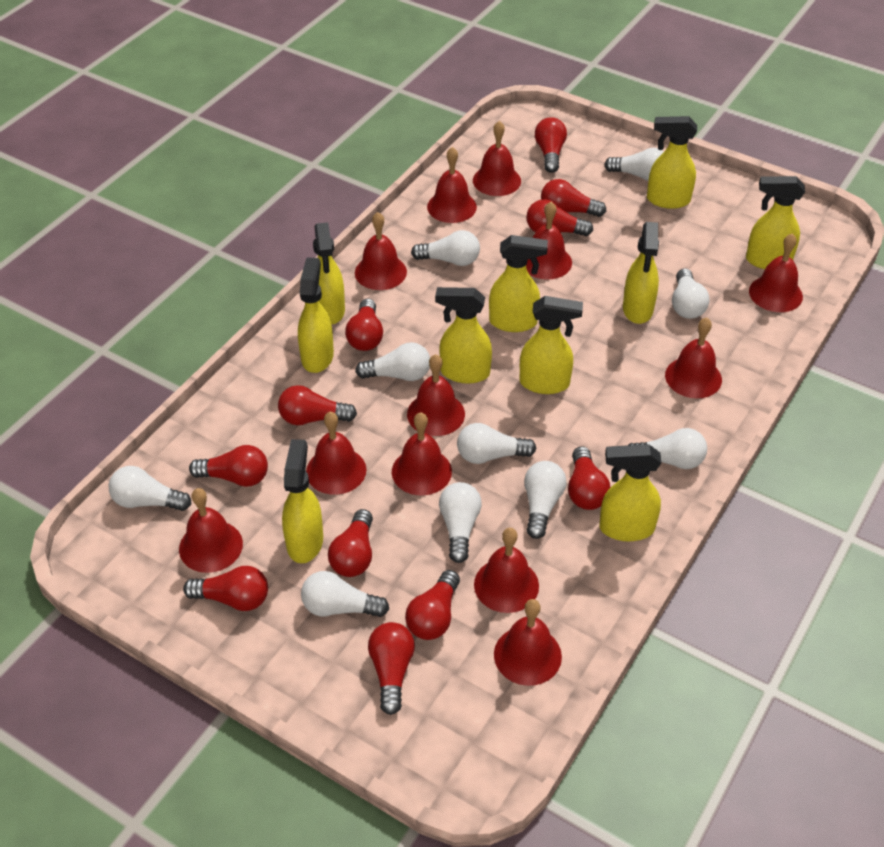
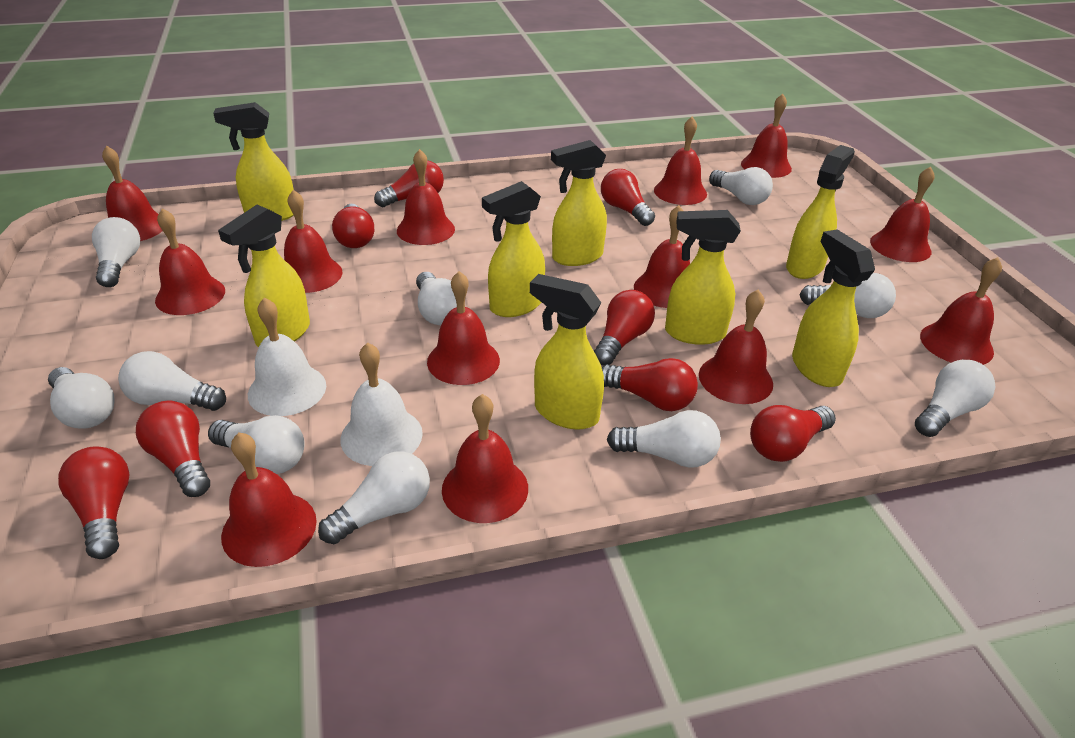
red bell: [179,488,243,573] [306,412,366,495] [355,212,407,290] [392,412,452,495] [407,354,465,436] [427,147,477,223] [473,121,521,196] [474,528,539,613] [494,599,562,686] [526,202,572,280] [665,317,722,398] [749,234,803,312] = 12 -> [102,146,163,241] [155,208,225,315] [221,432,317,567] [284,190,342,293] [397,149,455,245] [427,271,500,385] [442,394,528,523] [634,205,690,308] [654,117,707,205] [699,290,773,404] [741,94,792,178] [870,167,935,262] [920,257,1002,365] = 13
red light bulb: [183,566,268,611] [189,445,268,487] [278,385,357,425] [328,509,373,577] [345,299,383,351] [368,622,415,715] [405,570,460,640] [526,199,593,236] [535,117,567,173] [541,179,606,217] [568,446,610,510] = 11 -> [58,446,130,559] [136,401,210,497] [332,204,374,248] [374,160,444,207] [594,290,655,365] [601,169,655,226] [602,358,698,411] [750,405,836,462] = 8
white bell: none = 0 -> [248,298,326,416] [340,342,423,466] = 2
yellow spray bottle: [282,439,323,563] [298,257,334,373] [313,222,345,325] [435,287,492,384] [489,235,548,332] [520,296,583,394] [599,444,661,541] [623,222,659,324] [647,116,697,209] [746,176,805,269] = 10 -> [213,102,294,221] [218,205,310,347] [482,181,545,317] [530,274,604,430] [551,140,607,266] [665,210,741,345] [786,145,855,279] [792,229,875,387] = 8

